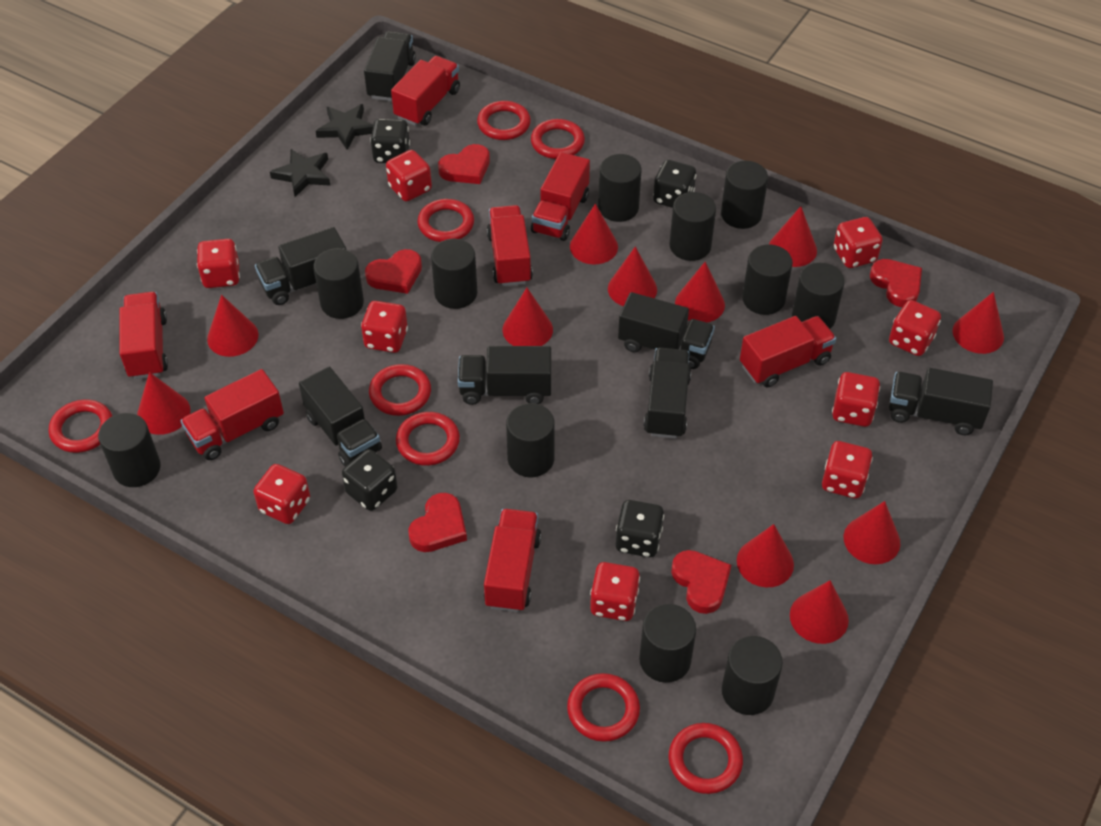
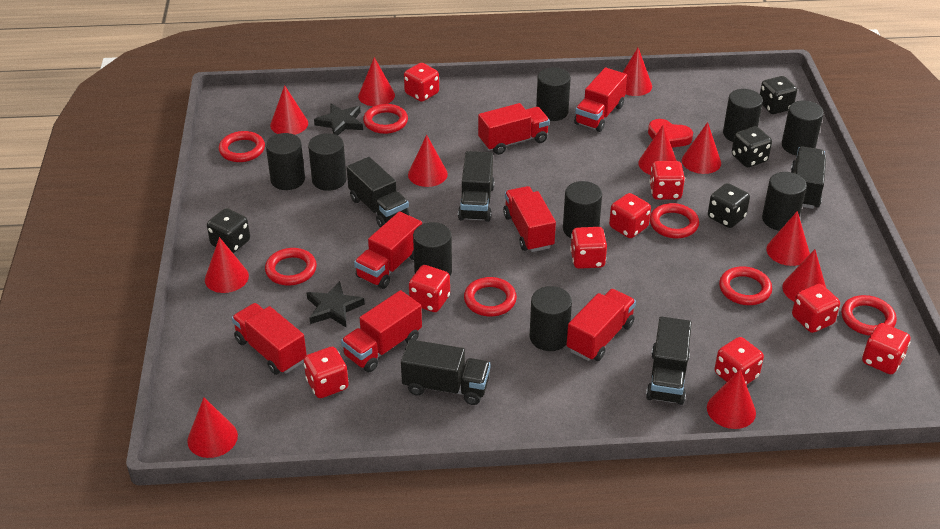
black cylinder: [98,413,161,487] [314,248,364,319] [431,239,477,309] [506,403,555,477] [598,154,642,222] [639,604,696,683] [669,192,716,261] [721,161,768,229] [722,636,783,715] [742,244,793,315] [792,263,844,329] = 11 -> [266,133,305,190] [308,133,347,191] [413,222,452,276] [530,286,572,351] [536,67,571,121] [563,181,602,238] [723,89,763,142] [762,172,807,231] [782,101,824,156] = 9
black truck: [255,227,346,305] [299,367,382,467] [364,31,416,101] [458,346,551,405] [618,292,715,369] [643,348,691,439] [889,368,993,435] = 7 -> [347,157,409,228] [401,339,490,405] [458,151,495,222] [646,317,692,405] [791,146,826,209] = 5
red heart: [365,249,422,294] [408,493,467,552] [438,144,490,184] [671,550,731,614] [870,259,922,307] = 5 -> [648,119,693,148] = 1
red ring: [49,399,112,453] [369,364,431,416] [396,412,460,466] [417,199,474,242] [477,101,531,140] [531,119,585,159] [567,673,640,742] [669,723,743,794] = 8 -> [219,131,265,162] [265,248,317,286] [363,104,408,134] [464,277,517,316] [650,203,699,238] [719,266,772,305] [841,295,897,336] = 7

